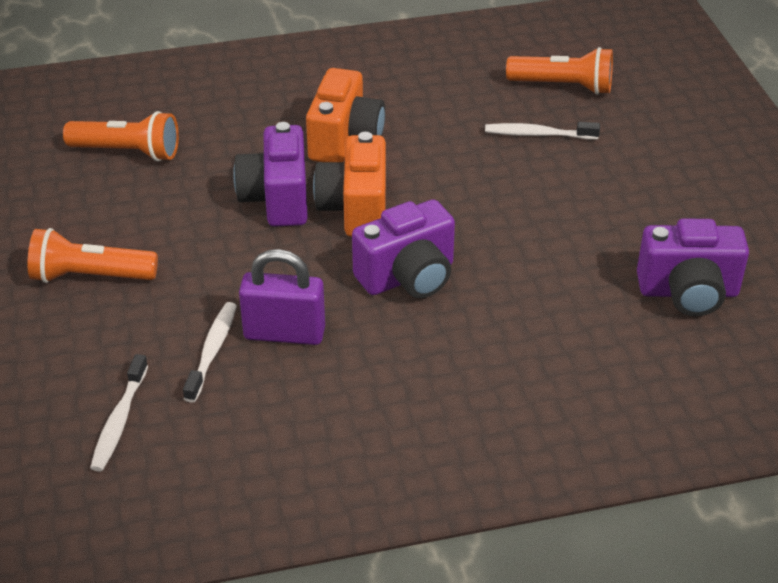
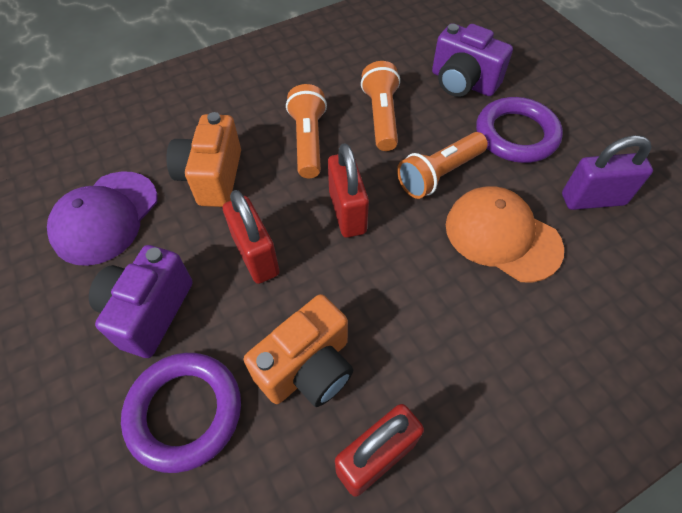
orange cap: none = 0 -> [446,187,564,283] = 1
purple camera: [233,122,308,227] [352,199,455,298] [637,219,749,316] = 3 -> [89,245,193,358] [432,23,513,97] = 2
purple cap: none = 0 -> [47,171,158,266] = 1
purple ring: none = 0 -> [121,353,241,473] [476,97,563,163] = 2
red padlock: none = 0 -> [223,190,280,284] [328,143,369,238] [335,404,424,497] = 3
white toothbrush: [90,354,148,472] [183,302,237,403] [485,122,600,140] = 3 -> none = 0

